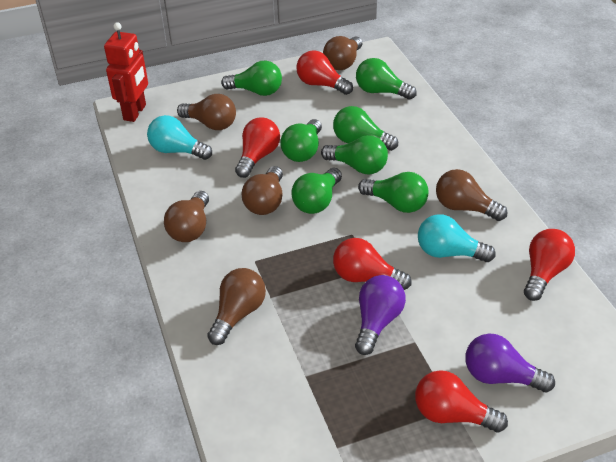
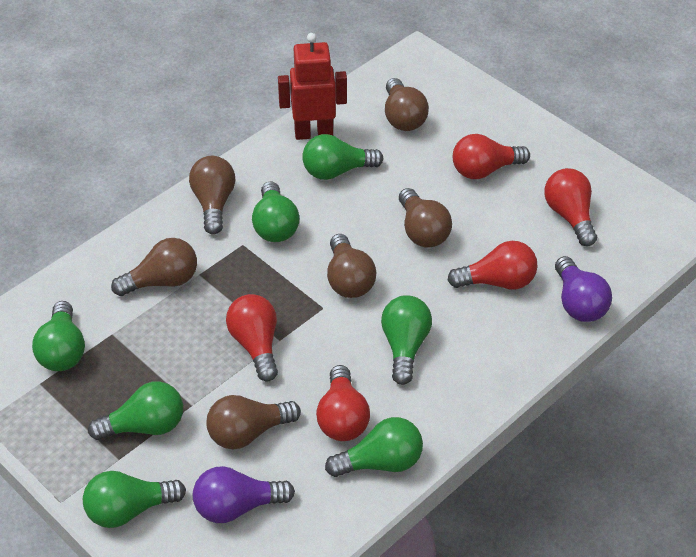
turquoise light bulb: [147,115,212,160] [418,214,496,262] = 2 -> none = 0

